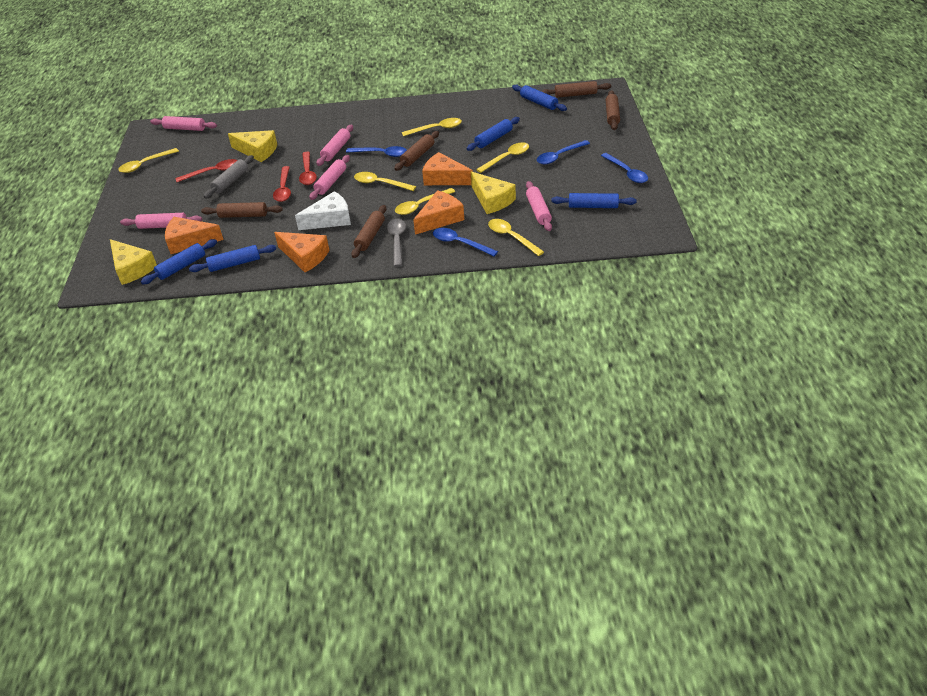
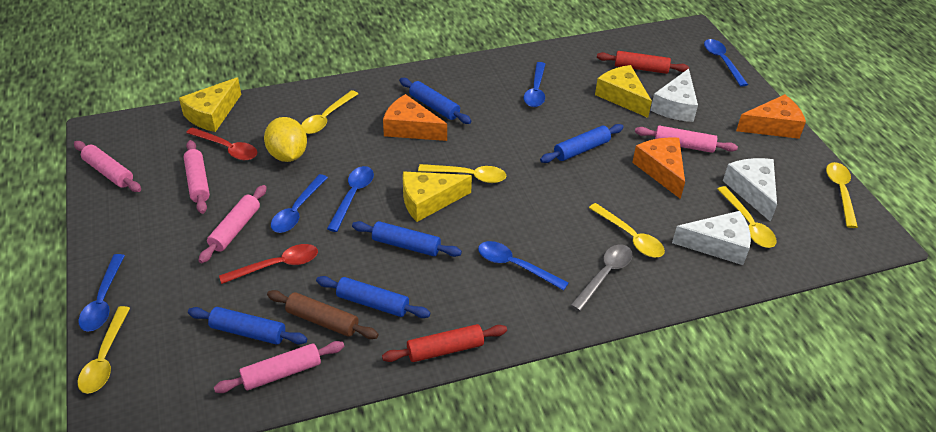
blue spoon: [346,146,407,157] [433,228,498,256] [537,140,590,164] [601,153,648,183] = 4 -> [78,254,125,332] [271,174,328,233] [327,166,374,232] [478,241,569,291] [524,62,545,107] [704,39,748,87] = 6
brown rolling pin: [201,202,283,218] [351,205,387,258] [394,131,439,171] [541,81,611,98] [606,90,620,130] = 5 -> [267,290,378,339] = 1
grey rolling pin: [204,155,254,199] = 1 -> none = 0
orange cheese: [165,217,224,254] [274,232,329,272] [413,190,464,235] [422,152,473,185] = 4 -> [383,94,447,141] [632,137,685,199] [736,94,806,139] = 3
red rolling pin: none = 0 -> [382,324,507,362] [597,51,689,74] = 2
red spoon: [175,159,237,182] [273,166,291,202] [299,152,317,185] = 3 -> [186,127,257,160] [219,244,318,284] = 2
white cheese: [295,191,351,230] = 1 -> [650,69,698,122] [672,211,751,265] [723,158,777,222] = 3
yellow lemon: none = 0 -> [264,117,307,162] = 1

